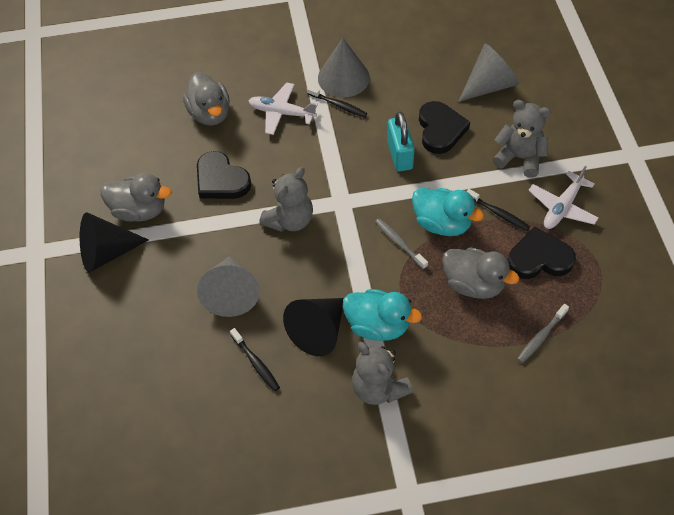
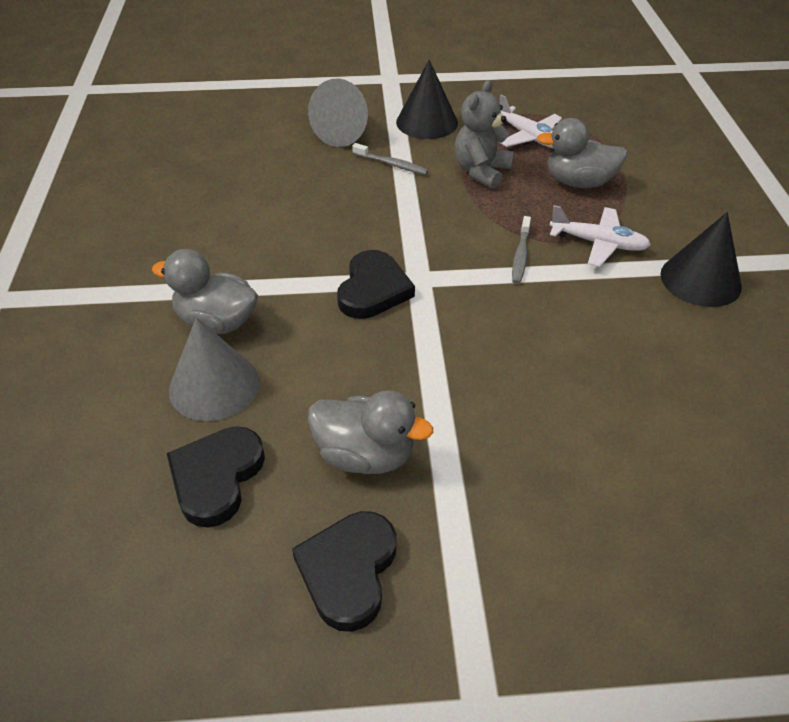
black toothbrush: [230,328,280,391] [307,86,367,118] [466,189,530,231] = 3 -> none = 0
grey cone: [197,256,260,317] [318,38,370,98] [458,44,519,102] = 3 -> [169,317,259,421] [308,78,368,147] = 2
grey teddy bear: [259,167,313,232] [352,342,413,405] [492,100,551,178] = 3 -> [455,80,514,189] = 1
turquoise duck: [343,289,422,341] [412,188,484,236] = 2 -> none = 0
turquoise padlock: [387,112,415,172] = 1 -> none = 0

